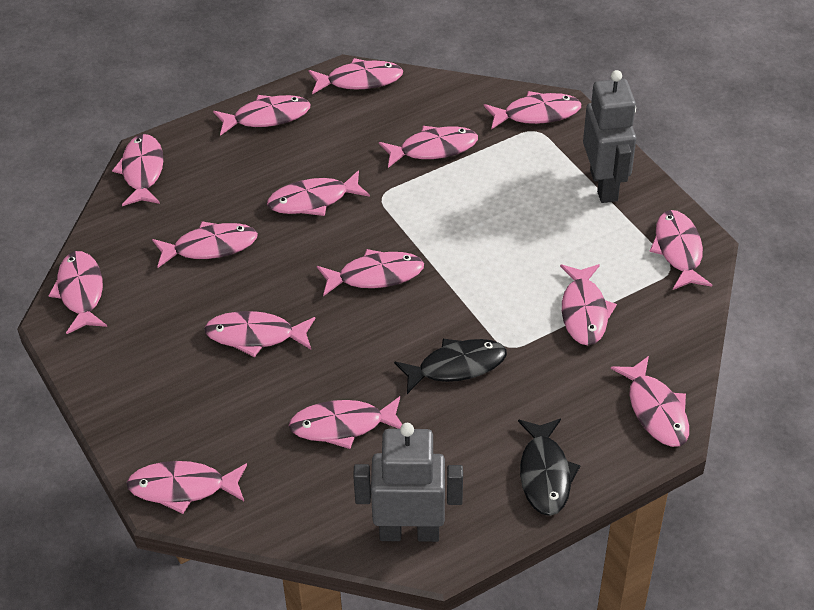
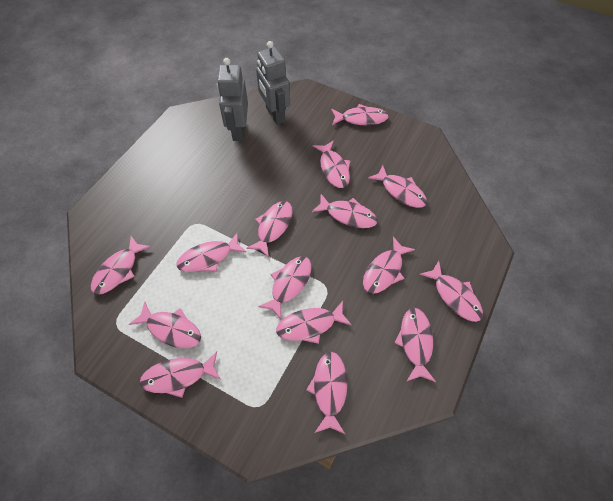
black fish: [394,339,507,394] [518,418,580,516] = 2 -> none = 0

